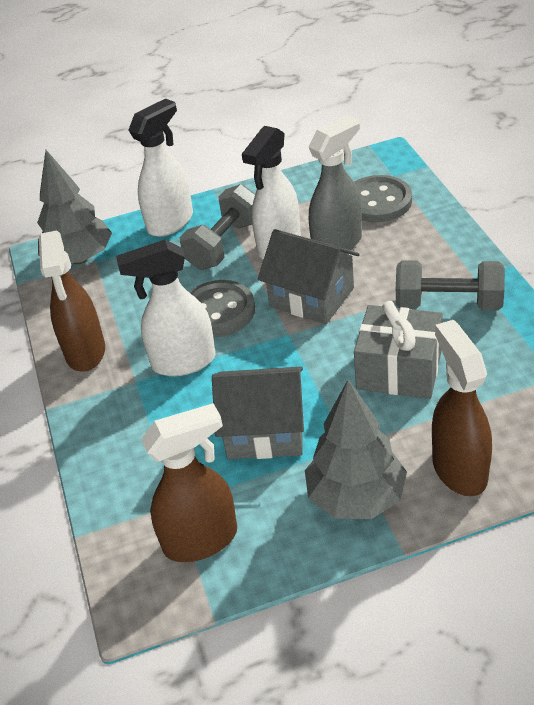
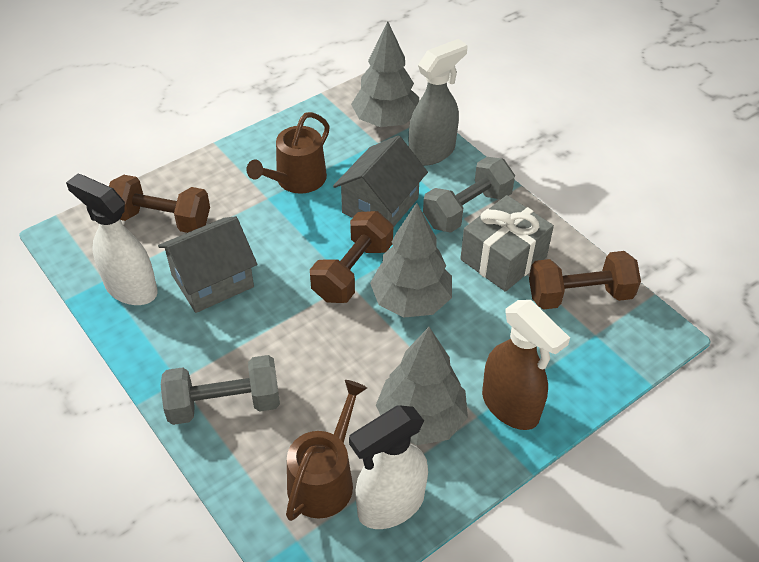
brown dumbbell: none = 0 -> [109,175,210,233] [310,211,393,303] [529,251,641,310] = 3
brown spray bottle: [39,231,105,372] [141,403,237,562] [432,320,492,496] = 3 -> [482,300,570,430] = 1
brown watering can: none = 0 -> [246,112,330,194] [286,380,367,521] = 2
grey button: [189,280,255,337] [354,175,412,222] = 2 -> none = 0
grey tree: [37,150,112,264] [305,379,407,519] = 2 -> [351,22,419,127] [370,203,452,318] [376,327,468,445] = 3
white spray bottle: [116,239,216,376] [128,99,193,237] [242,126,301,260] = 3 -> [66,174,158,305] [349,405,428,529] = 2

